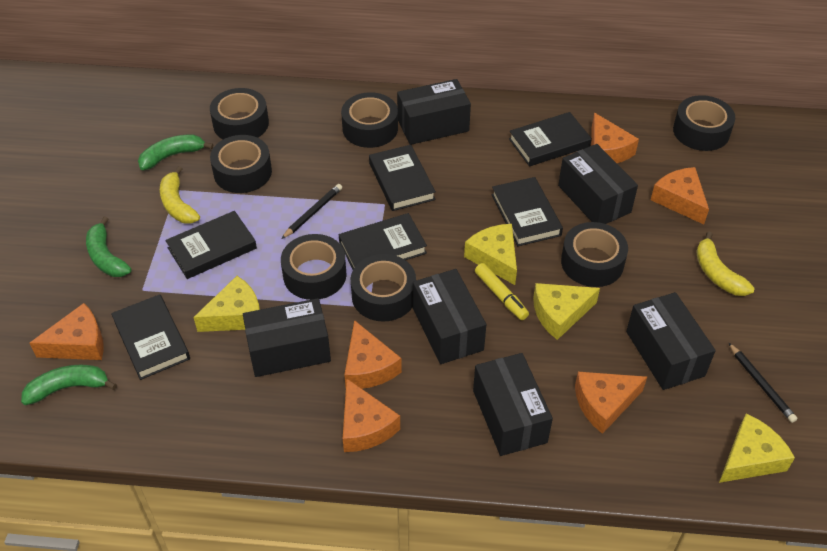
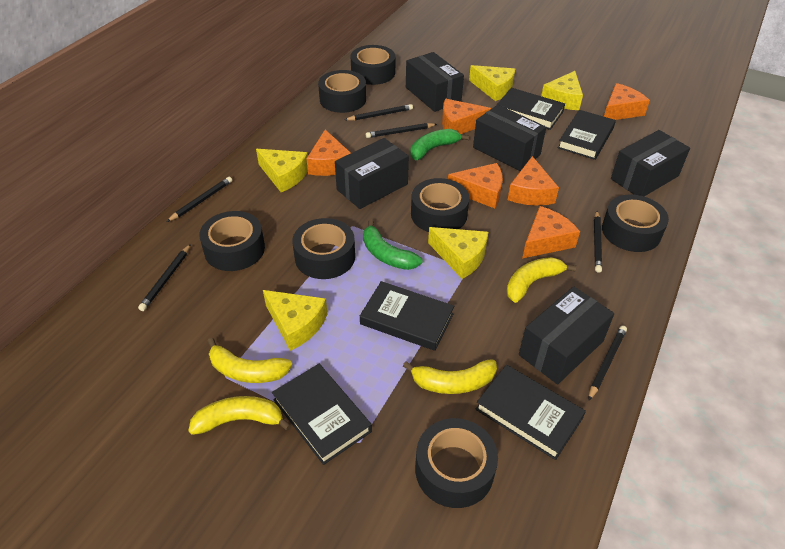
black book: [111,294,190,380] [165,211,257,279] [339,213,427,270] [369,145,436,211] [492,177,563,246] [509,112,592,167] = 6 -> [272,364,372,465] [360,281,454,351] [475,365,586,460] [497,88,565,130] [558,110,616,160] = 5
black box: [243,298,331,377] [397,79,471,145] [413,269,486,364] [473,353,553,456] [558,144,638,224] [626,292,716,390] = 6 -> [335,138,409,209] [406,52,464,112] [473,105,546,171] [519,286,614,385] [611,130,690,196] = 5
black pencil: [282,184,342,239] [729,343,797,423] = 2 -> [138,244,191,311] [167,177,232,222] [345,104,413,121] [366,123,437,138] [588,326,627,401] [594,211,602,273] = 6
green banana: [21,364,117,405] [86,216,132,277] [138,134,213,170] = 3 -> [363,219,423,270] [410,129,469,160] = 2
yellow banana: [160,166,200,224] [696,232,754,296] = 2 -> [188,396,291,435] [207,338,292,383] [403,359,497,394] [506,257,576,303] = 4
yellow cheese: [194,276,260,332] [464,224,517,285] [533,283,600,340] [719,414,795,483] = 4 -> [256,149,308,192] [263,290,327,351] [428,227,488,279] [469,65,515,101] [541,71,583,110] = 5
yellow marker: [475,263,529,320] = 1 -> none = 0

